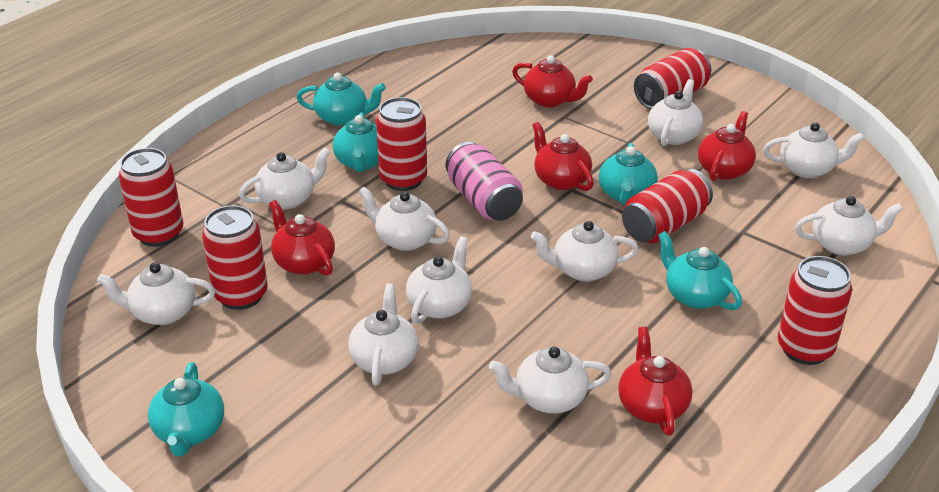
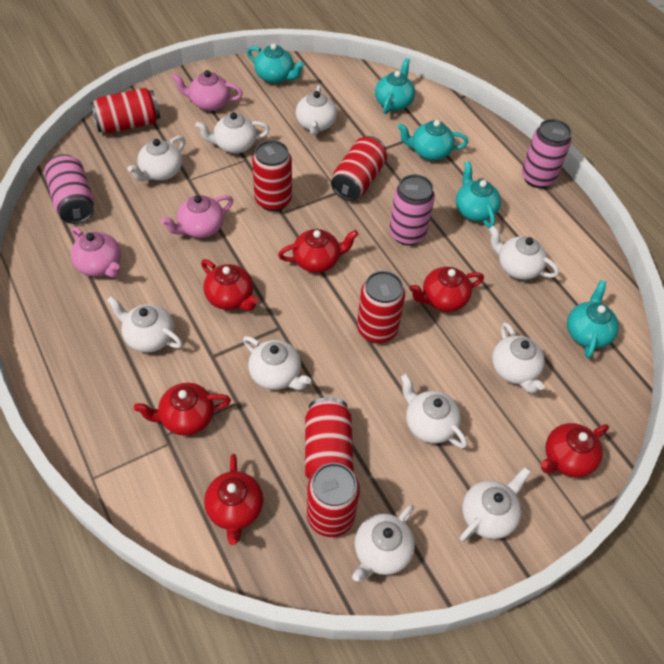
pink can: [446,142,523,221] = 1 -> [44,154,94,224] [389,174,435,246] [522,119,572,188] = 3
pink teapot: none = 0 -> [71,227,121,278] [161,195,233,238] [172,70,243,111] = 3
red teapot: [269,200,335,276] [512,55,593,107] [532,122,594,191] [618,327,693,436] [698,111,756,181] = 5 -> [134,383,231,436] [201,259,259,311] [204,454,263,545] [278,229,358,273] [409,267,484,312] [541,423,609,477] = 6

